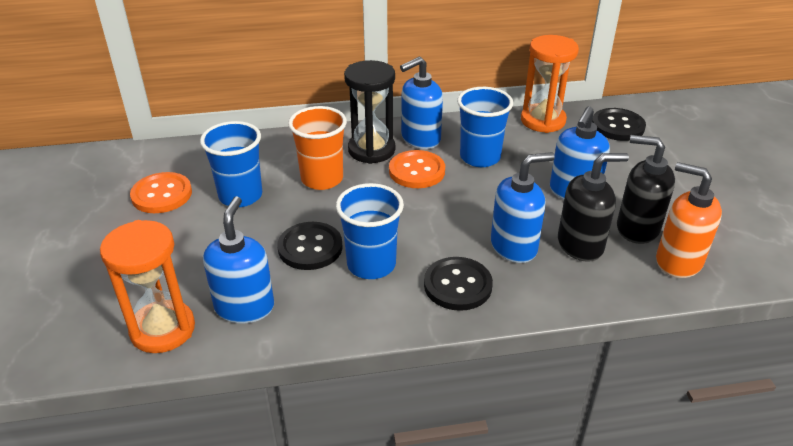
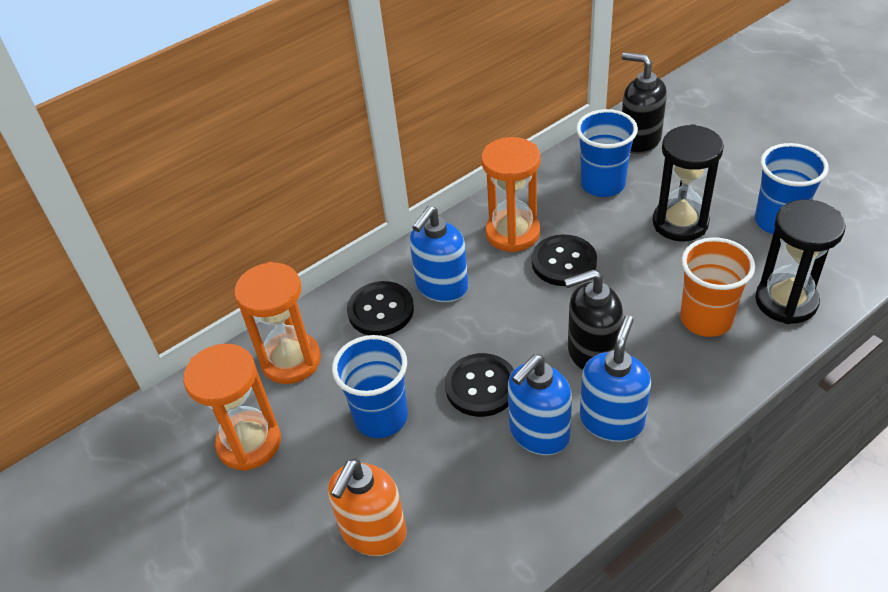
black hourglass: [344,60,395,164] = 1 -> [653,124,724,241] [755,199,846,324] = 2
blue soap dispenser: [203,196,274,323] [400,57,443,149] [491,152,555,263] [550,107,610,200] = 4 -> [409,206,468,302] [508,354,572,455] [580,315,651,442] = 3
orange button: [130,172,192,213] [389,150,445,188] = 2 -> none = 0
orange hourglass: [100,220,195,353] [521,35,579,133] = 2 -> [183,344,281,471] [235,262,321,384] [481,137,540,253] = 3

